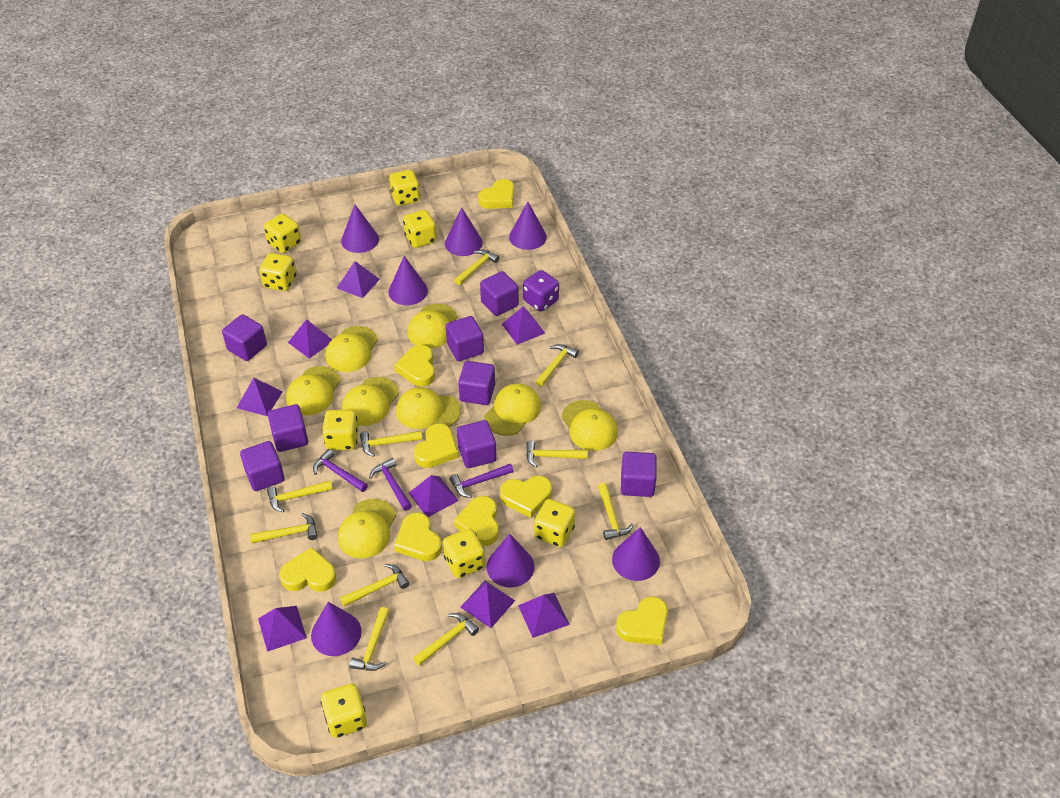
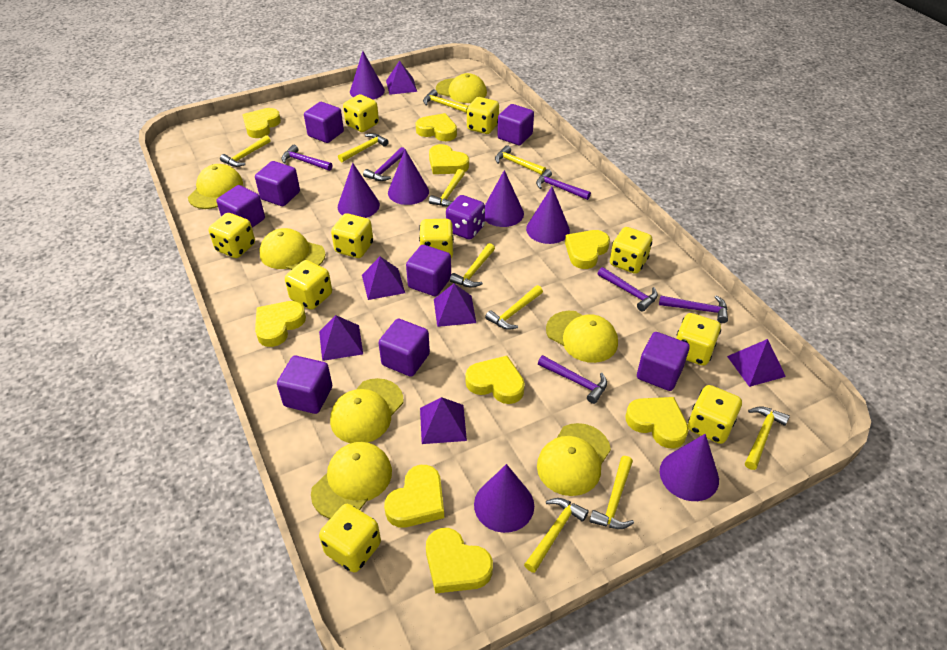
purple hammer: [313,449,368,492] [369,458,412,511] [450,463,514,498] = 3 -> [281,145,332,171] [363,147,405,181] [536,169,591,200] [538,355,607,404] [597,267,658,312] [659,296,728,323] = 6
purple pyramid: [237,378,282,416] [258,606,307,652] [288,319,332,359] [337,261,380,298] [409,475,459,517] [460,581,515,628] [502,306,545,345] [518,593,570,638] = 8 -> [319,315,363,361] [362,256,405,300] [386,61,417,95] [420,397,467,444] [434,284,476,327] [727,339,786,387] = 6
yellow cap: [286,366,341,415] [326,326,378,372] [338,499,396,558] [342,377,399,426] [396,387,461,429] [408,304,457,348] [484,383,541,436] [562,400,618,451] = 8 -> [188,164,243,209] [259,228,326,270] [311,442,392,519] [330,378,403,443] [436,73,487,103] [537,423,611,496] [546,311,618,363] = 7
yellow dice: [259,253,296,291] [264,214,301,253] [321,684,367,738] [322,410,359,450] [389,170,421,206] [403,210,437,248] [443,529,485,578] [534,499,575,547] = 8 -> [209,213,255,258] [285,260,332,310] [319,504,381,573] [331,213,373,258] [343,94,379,132] [419,219,454,258] [467,97,499,134] [610,227,652,274] [676,313,721,366] [688,385,742,444] = 10
yellow heart: [280,547,336,592] [394,513,442,561] [395,345,435,387] [414,423,459,468] [454,496,499,546] [478,179,514,209] [500,476,552,518] [616,597,668,645] = 8 -> [243,108,281,138] [255,301,306,347] [384,465,444,527] [416,113,457,141] [426,528,493,594] [429,144,469,174] [465,356,525,404] [565,230,610,269] [626,397,689,448] = 9

